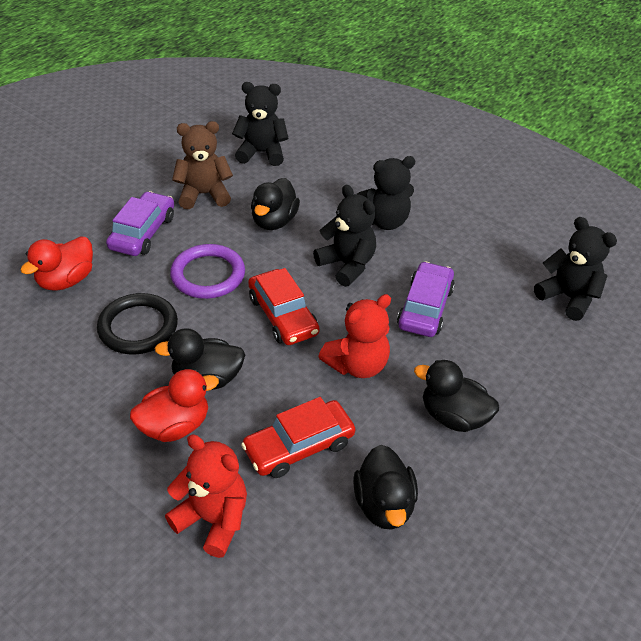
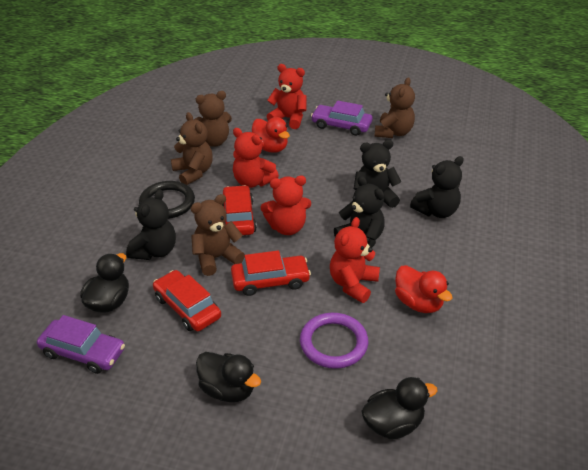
black duck: [155,328,245,390] [251,178,300,230] [353,445,418,530] [414,360,499,432] = 4 -> [80,253,129,313] [196,352,261,402] [361,377,438,439] = 3
brown teddy bear: [172,121,233,209] = 1 -> [171,112,213,185] [191,194,245,276] [194,91,232,147] [374,77,415,138] = 4
red car: [241,397,355,478] [248,268,320,345] = 2 -> [153,270,221,331] [223,185,257,235] [231,250,311,296] = 3
red teddy bear: [165,434,247,558] [318,294,391,378] = 2 -> [233,128,279,188] [261,176,311,235] [267,64,307,129] [330,217,380,303] = 4

